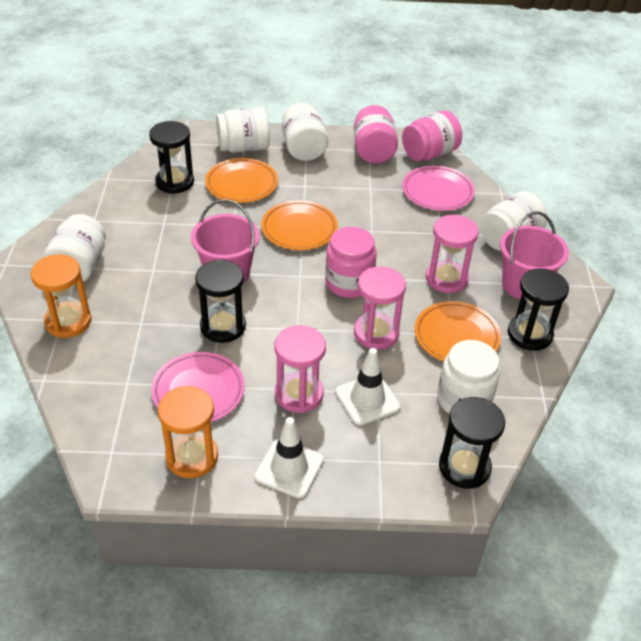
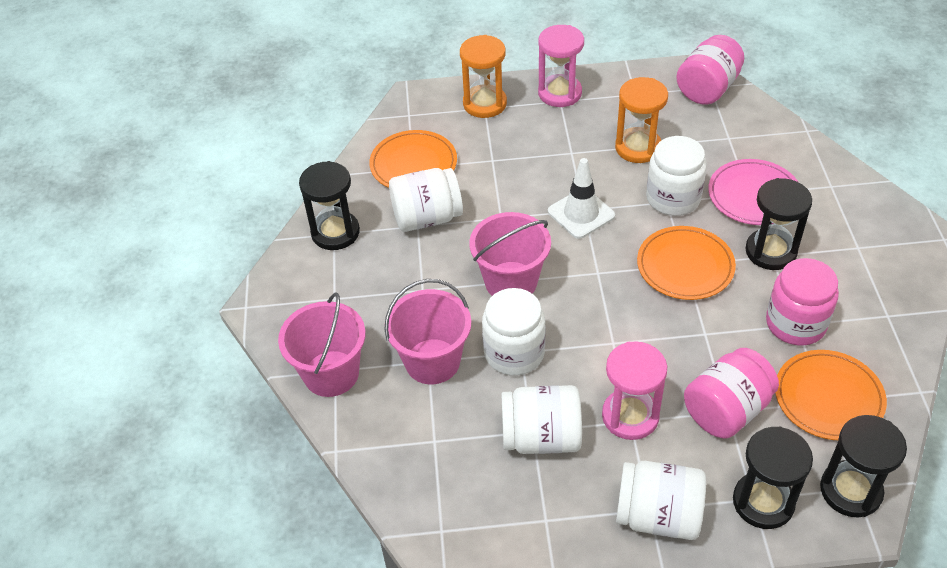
pink bucket: [191,199,259,284] [500,211,569,299] = 2 -> [278,293,366,397] [384,279,471,384] [469,212,551,296] = 3
pink hourglass: [275,325,326,413] [354,266,406,349] [426,214,479,293] = 3 -> [538,25,584,107] [602,341,667,440] = 2
pink plate: [151,352,245,422] [402,166,475,211] = 2 -> [708,159,798,225] = 1
white traffic cone: [255,417,324,498] [335,348,401,426] = 2 -> [548,158,615,239] = 1

